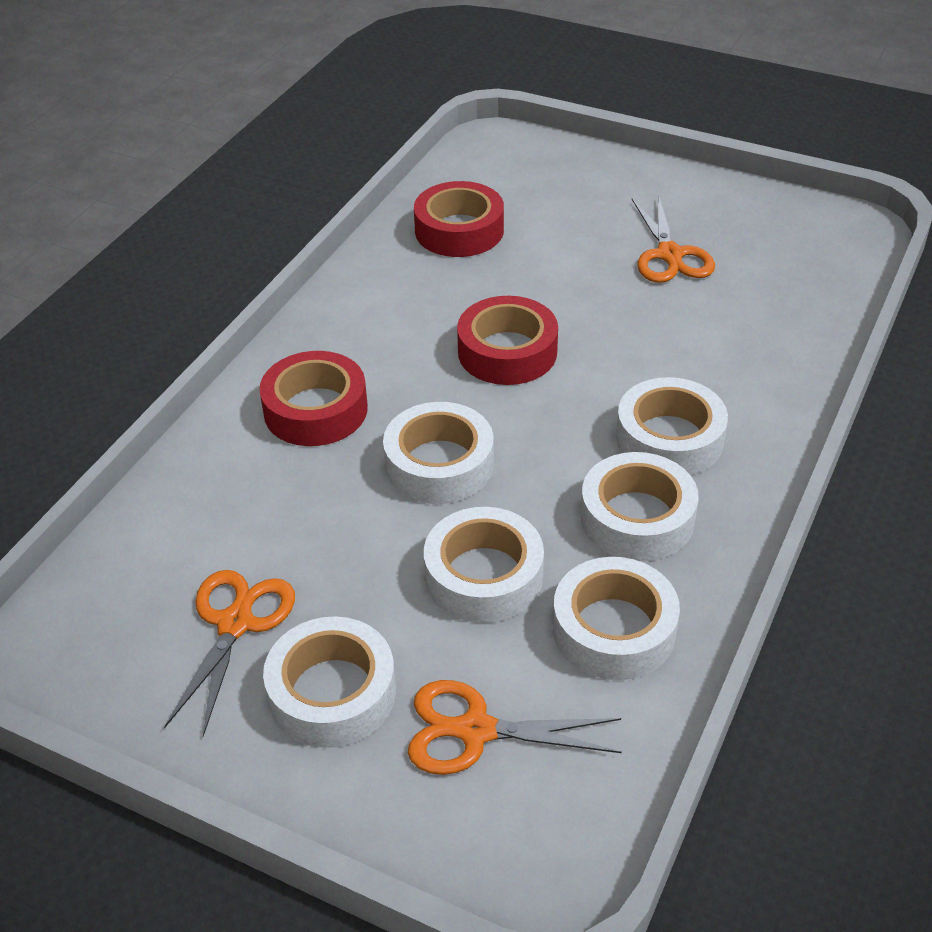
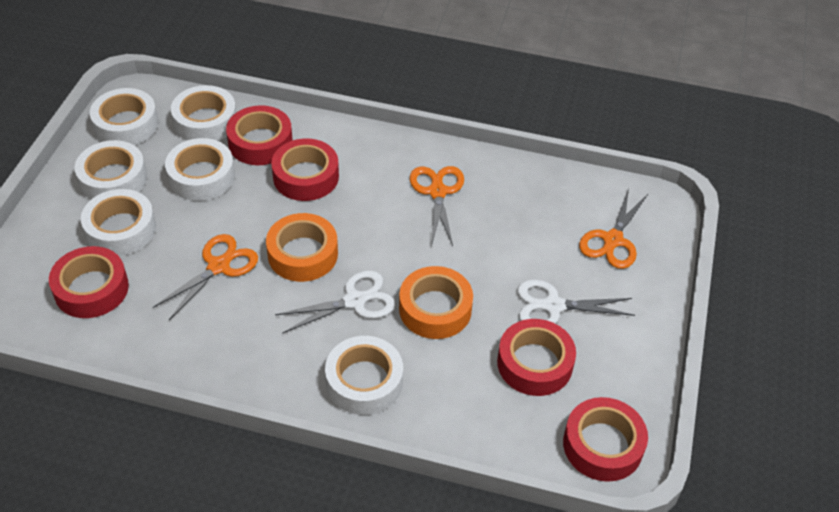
orange tape: none = 0 -> [266,213,338,282] [399,266,473,339] = 2
red tape: [259,351,368,446] [414,181,504,257] [457,296,558,385] = 3 -> [49,246,129,318] [226,105,293,165] [271,139,339,201] [497,319,576,396] [563,397,648,482] = 5
white scissors: none = 0 -> [275,270,395,334] [517,280,635,323] = 2

